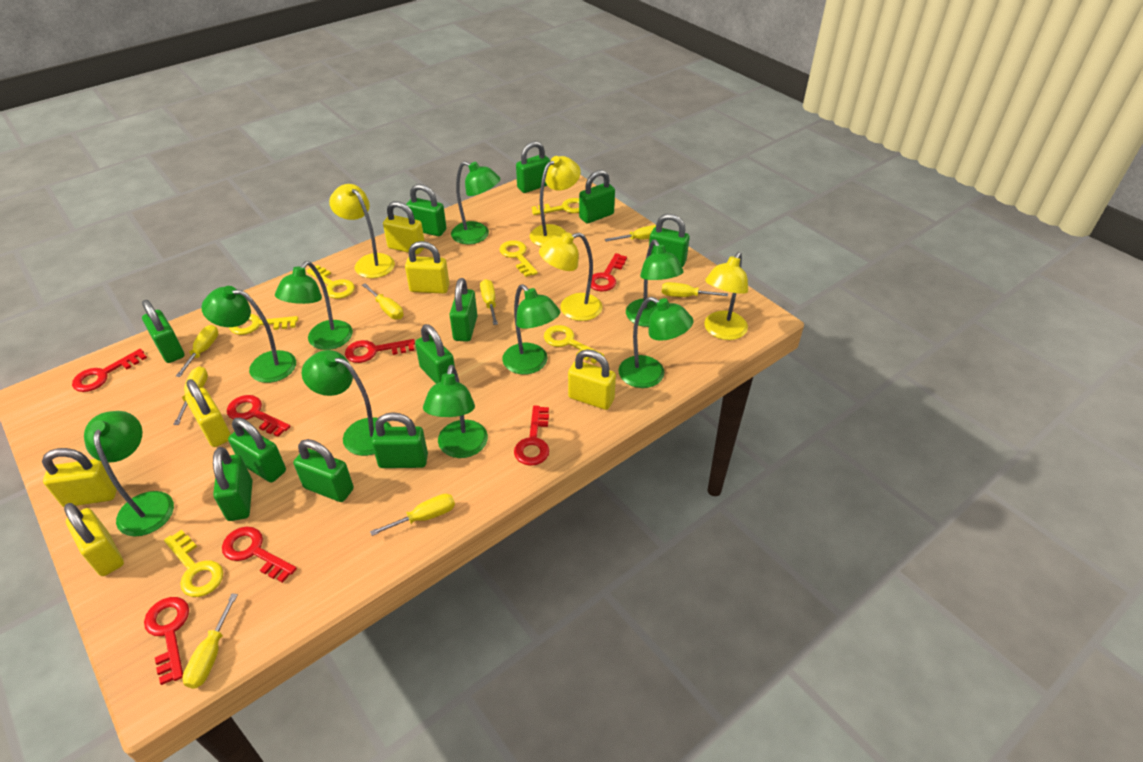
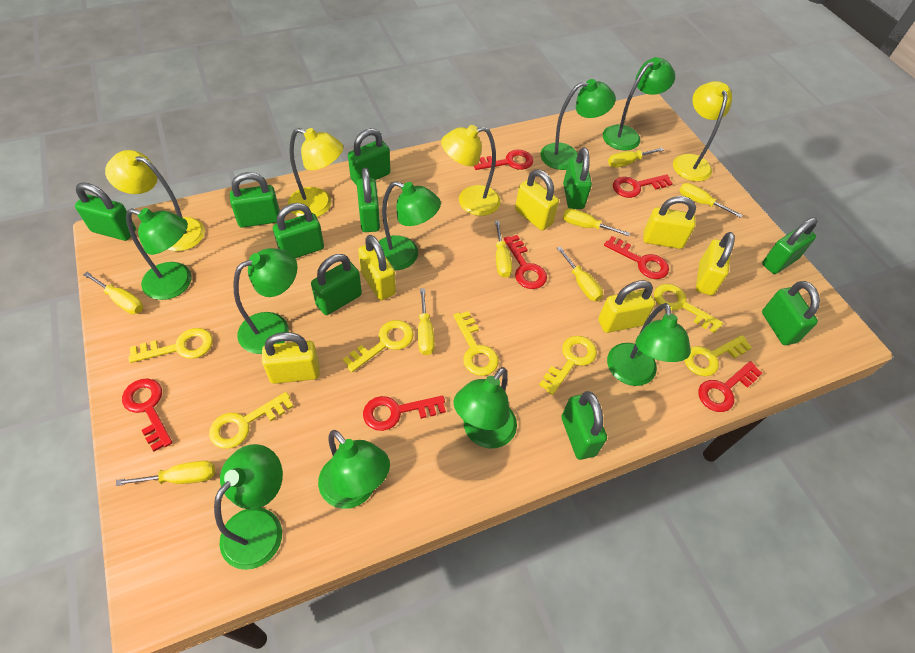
green padlock: [142,300,185,363] [213,447,252,521] [228,418,286,483] [294,439,354,502] [371,412,428,468] [406,184,447,236] [415,324,455,384] [449,278,477,342] [516,141,550,193] [579,170,615,224] [649,214,690,267] = 11 -> [75,182,136,241] [230,172,280,228] [273,203,324,258] [311,254,362,315] [348,128,390,185] [357,168,380,232] [561,391,607,460] [563,147,592,209] [762,217,818,274] [762,281,820,345] = 10
yellow key: [164,530,223,597] [229,314,298,335] [307,265,355,299] [499,240,538,277] [532,198,579,215] [544,325,604,364] = 6 -> [129,328,213,363] [209,392,294,449] [343,320,414,372] [453,311,499,376] [539,336,597,395] [654,284,723,333] [684,335,752,376] = 7

